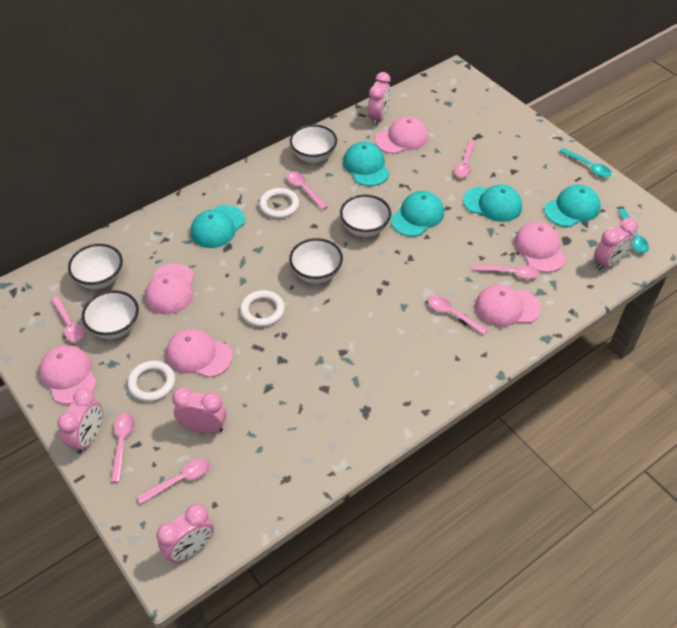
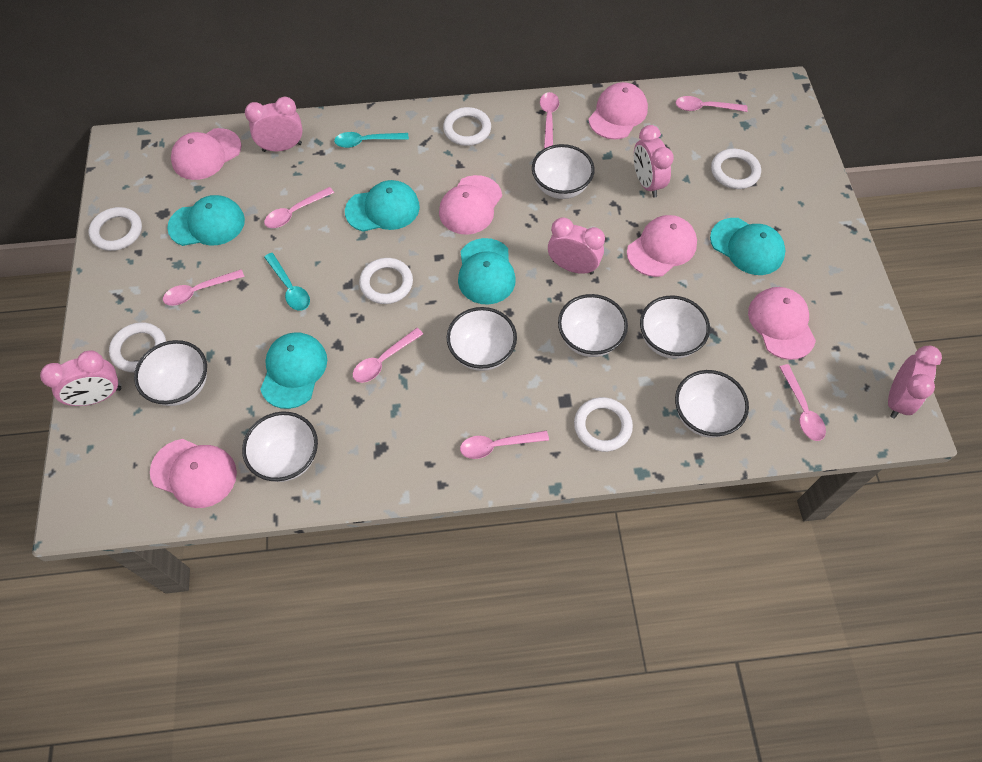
white bowl: [68,244,123,289] [82,290,139,339] [289,238,343,284] [290,125,337,163] [340,195,391,237] = 5 -> [134,340,207,406] [242,412,318,482] [447,307,517,371] [532,144,595,199] [558,294,628,357] [640,295,710,359] [675,370,749,438] = 7
white ring: [127,361,175,402] [240,290,285,327] [259,188,299,219] = 3 -> [89,207,142,251] [109,322,166,372] [359,258,413,304] [443,107,491,146] [574,397,633,452] [711,149,761,189] = 6

